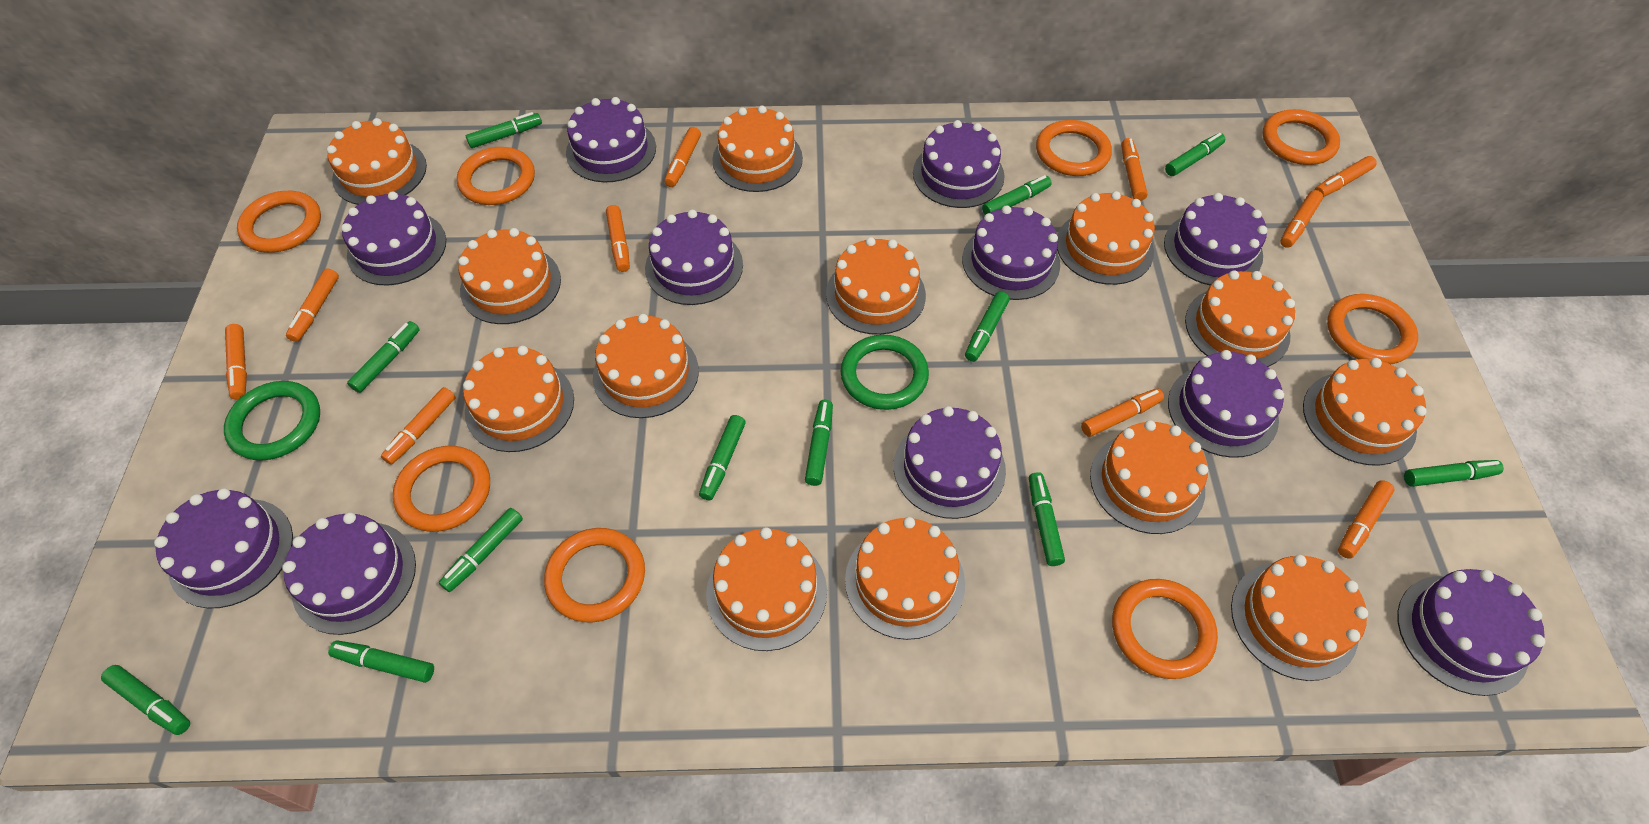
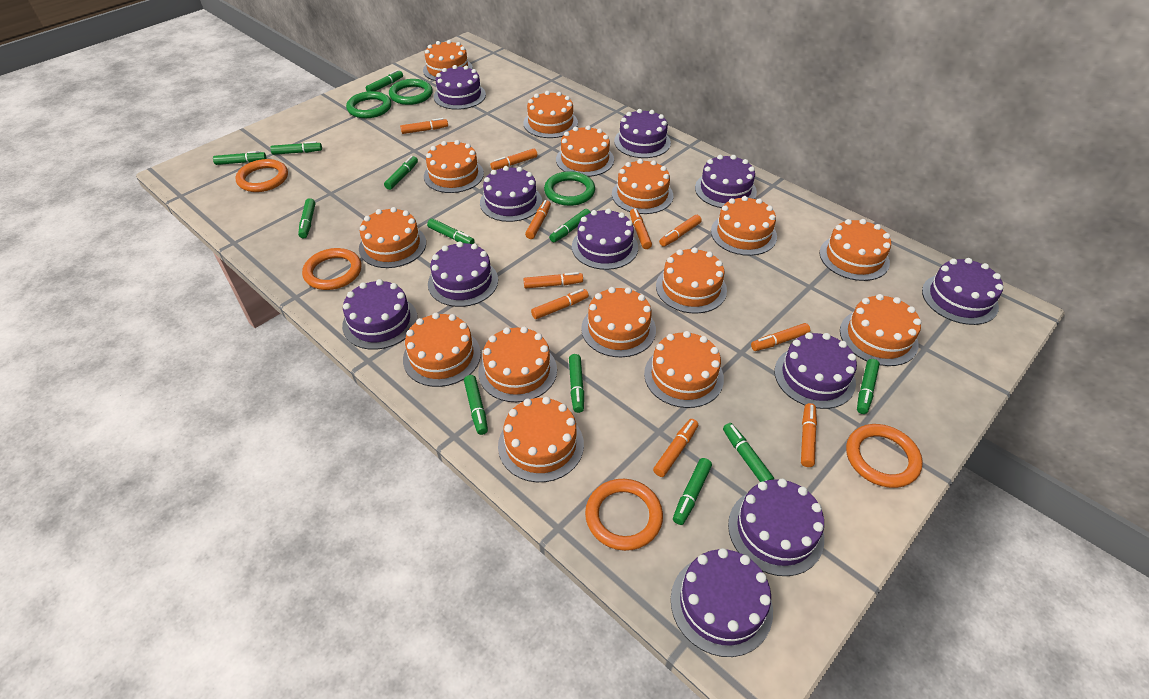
green ring: [224,381,320,461] [840,335,929,410] = 2 -> [346,91,392,118] [389,79,433,105] [544,171,595,206] = 3
orange cake: [327,118,427,205] [458,228,561,324] [463,346,574,452] [593,314,699,418] [706,527,827,651] [712,106,803,192] [826,237,926,335] [845,517,965,640] [1057,191,1155,285] [1090,420,1208,534] [1185,270,1295,367] [1231,555,1368,681] [1303,358,1427,466] = 13 -> [359,207,426,268] [403,313,481,387] [423,40,473,81] [424,140,484,193] [478,327,557,402] [498,397,584,482] [523,91,578,138] [556,125,614,177] [581,287,656,357] [612,159,673,214] [644,331,724,408] [656,247,727,314] [711,196,777,256] [820,219,891,281] [840,294,921,366] = 15
orange ring: [237,191,321,253] [393,446,490,532] [457,147,535,205] [544,528,645,623] [1036,120,1112,176] [1112,579,1218,679] [1263,109,1340,165] [1327,294,1418,364] = 8 -> [236,159,288,192] [302,248,362,290] [585,479,663,551] [846,424,923,488] = 4

